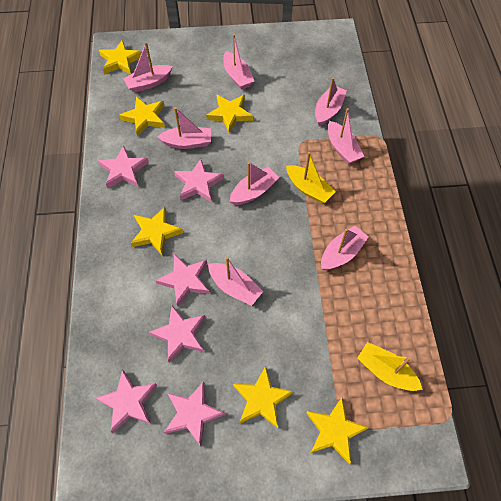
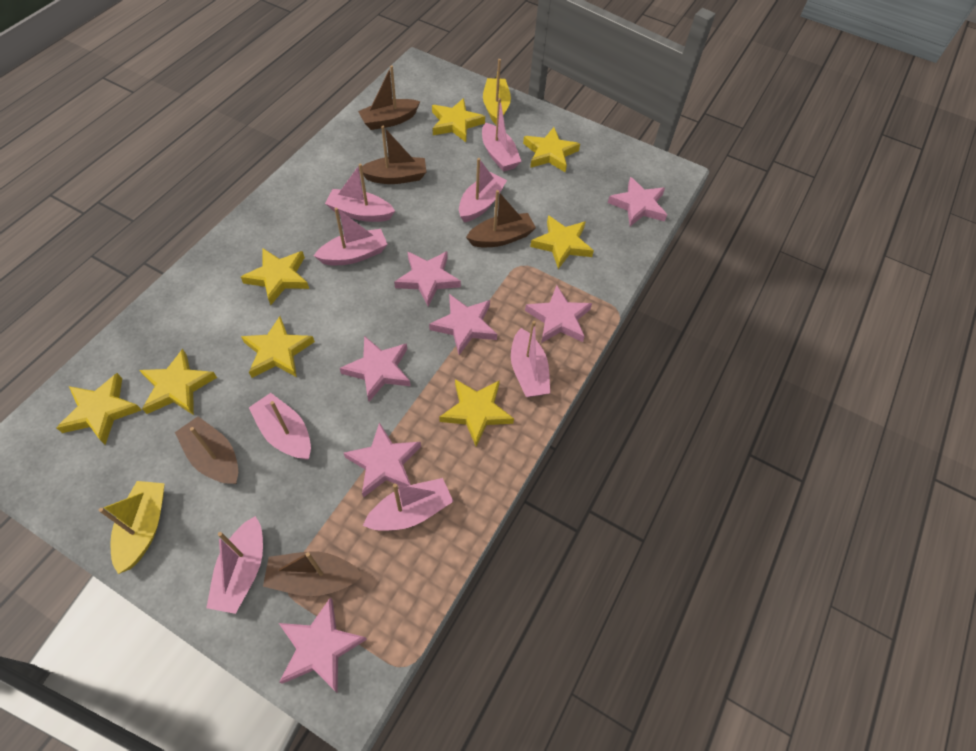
brown boat: none = 0 -> [175,416,238,484] [263,552,363,596] [358,65,420,130] [359,126,426,184] [466,190,536,247] = 5
pink star: [95,369,157,433] [98,145,149,188] [149,305,205,363] [155,254,210,306] [164,381,225,446] [174,159,224,202] = 6 -> [279,597,367,692] [340,336,411,402] [344,422,421,498] [394,251,461,306] [429,294,497,355] [525,285,592,343] [608,177,667,226] = 7
yellow star: [99,40,142,74] [119,96,165,137] [131,207,183,256] [206,94,253,133] [233,366,294,428] [306,398,369,464] = 6 -> [57,373,141,445] [139,349,217,415] [241,248,309,305] [241,316,315,378] [432,98,485,142] [439,379,514,447] [523,127,580,172] [530,215,594,269] = 8

